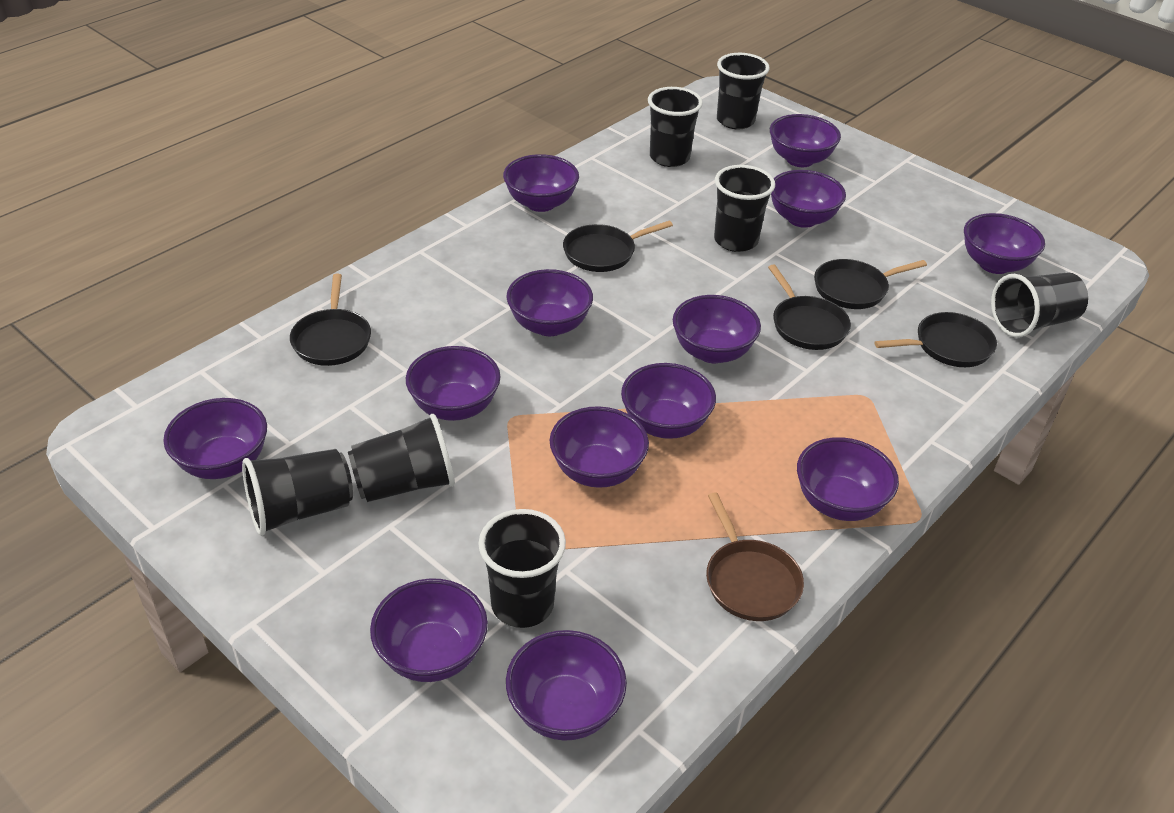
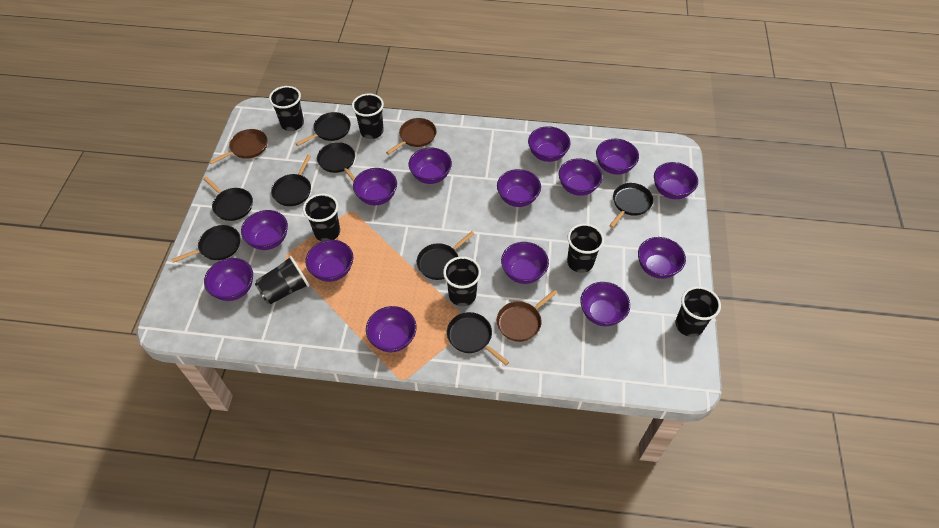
black pan: [290,274,371,366] [563,221,673,272] [768,264,851,350] [814,259,927,309] [874,312,997,367] = 5 -> [171,225,240,263] [203,176,253,221] [271,155,311,206] [295,112,351,146] [317,142,355,182] [417,231,474,280] [447,312,509,365] [609,183,653,228] = 8
brown pan: [706,492,804,621] = 1 -> [209,129,267,164] [386,118,436,155] [497,289,558,342] = 3
purple bowl: [163,398,267,479] [370,578,488,682] [406,346,500,421] [503,154,579,212] [506,269,593,336] [506,630,627,741] [550,406,649,488] [621,363,716,439] [673,295,761,363] [770,114,841,167] [771,170,846,228] [797,437,899,521] [964,213,1045,274] = 13 -> [204,258,253,301] [241,210,288,250] [305,240,353,282] [353,168,397,205] [366,306,417,352] [409,147,452,184] [497,169,541,207] [501,242,549,284] [528,126,570,162] [559,158,603,196] [580,282,630,326] [596,139,639,175] [638,237,686,279] [654,162,698,199] = 14

